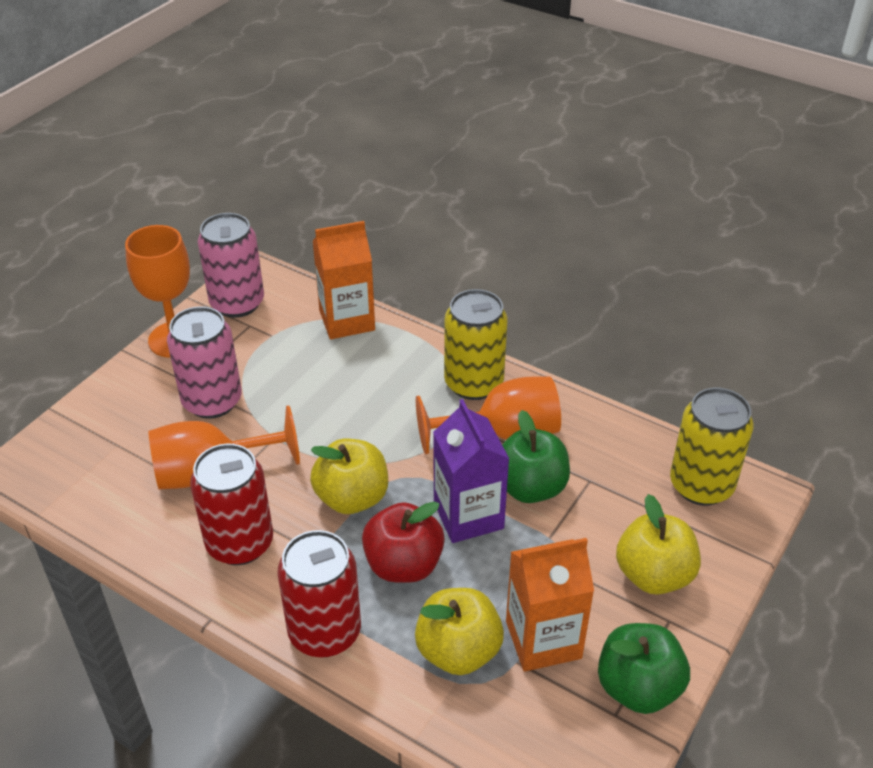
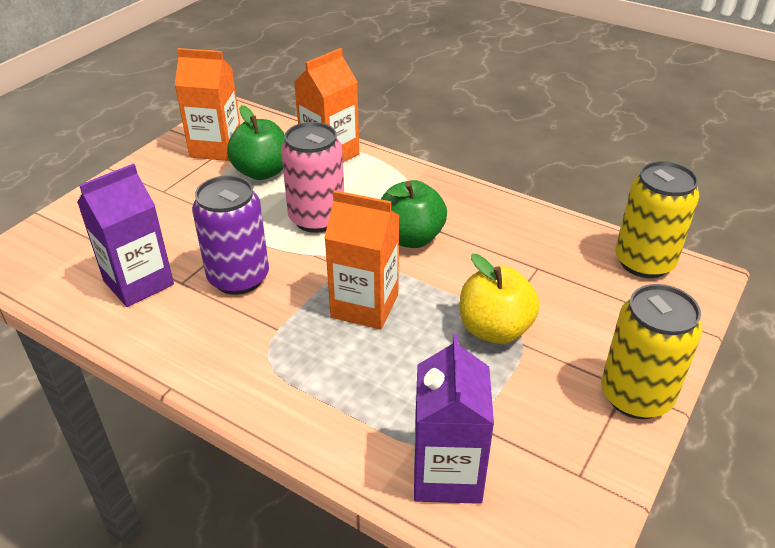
orange carton: [313,221,375,339] [506,538,594,672] = 2 -> [175,48,240,161] [294,48,359,162] [324,190,400,330] = 3
orange goblet: [125,225,190,357] [148,406,300,489] [416,376,561,454] = 3 -> none = 0
pink can: [167,306,242,419] [198,213,264,318] = 2 -> [281,122,344,233] = 1
purple can: none = 0 -> [192,175,269,295] = 1
purple carton: [433,399,509,543] = 1 -> [77,163,174,307] [414,334,494,504] = 2
red apple: [362,501,445,583] = 1 -> none = 0
red can: [190,444,273,565] [277,530,361,657] = 2 -> none = 0
yellow apple: [310,439,388,514] [415,588,504,675] [616,494,701,595] = 3 -> [460,254,540,344] = 1

